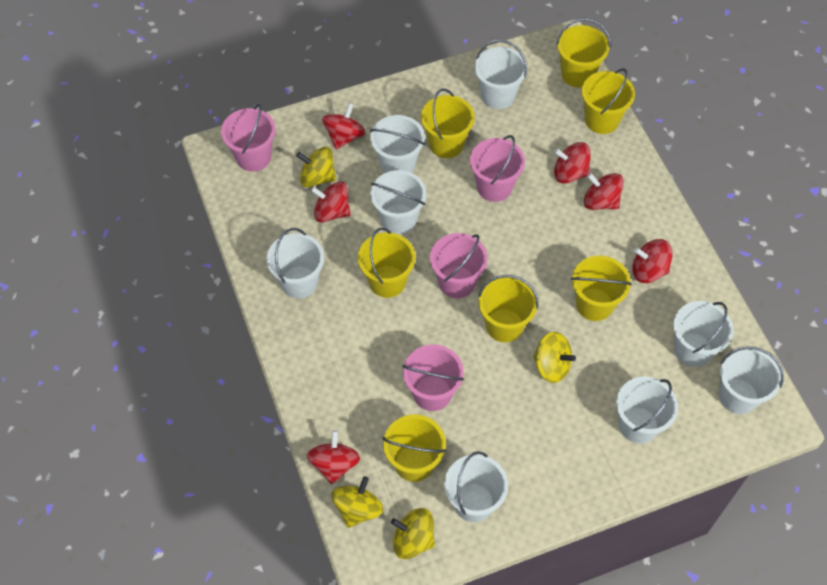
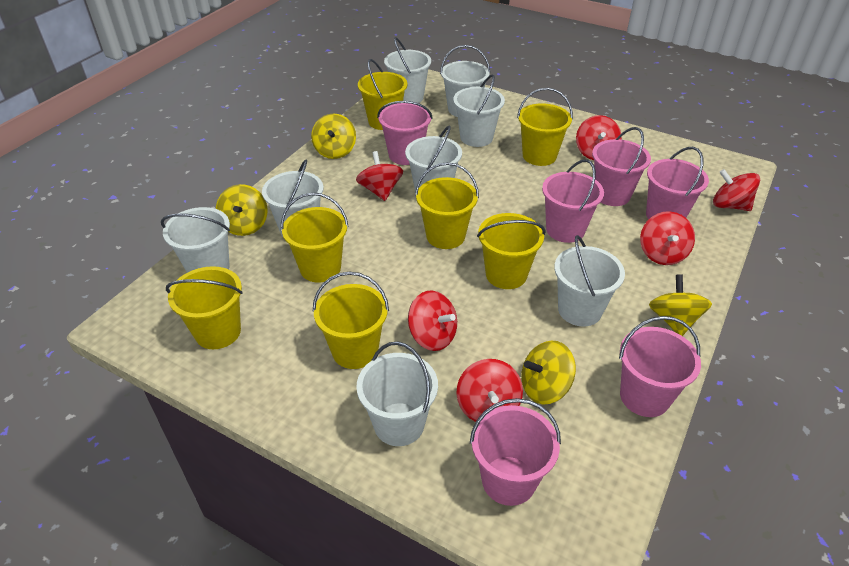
pink bucket: [221,104,276,172] [402,344,464,411] [430,233,488,298] [470,135,525,202] = 4 -> [377,101,433,165] [470,398,561,506] [542,159,604,243] [592,127,651,206] [619,316,701,417] [646,147,709,220] = 6

